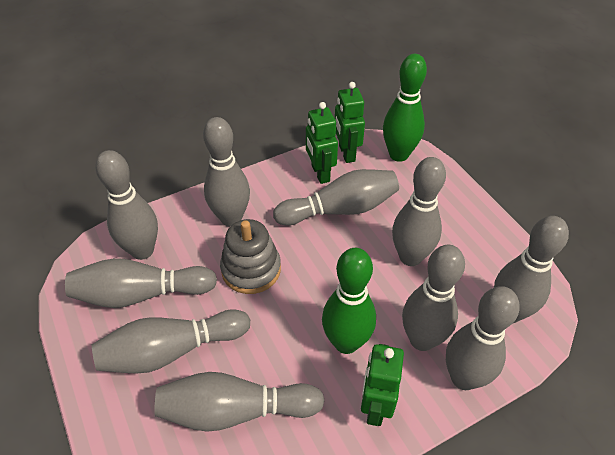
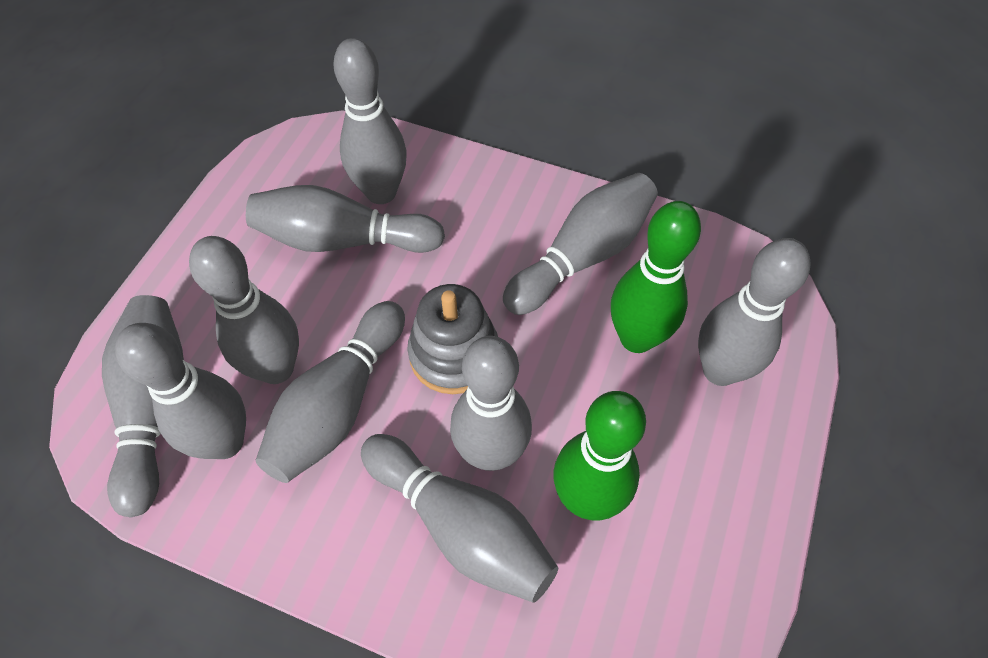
green robot: [306,102,338,184] [335,82,365,163] [361,344,404,426] = 3 -> none = 0

